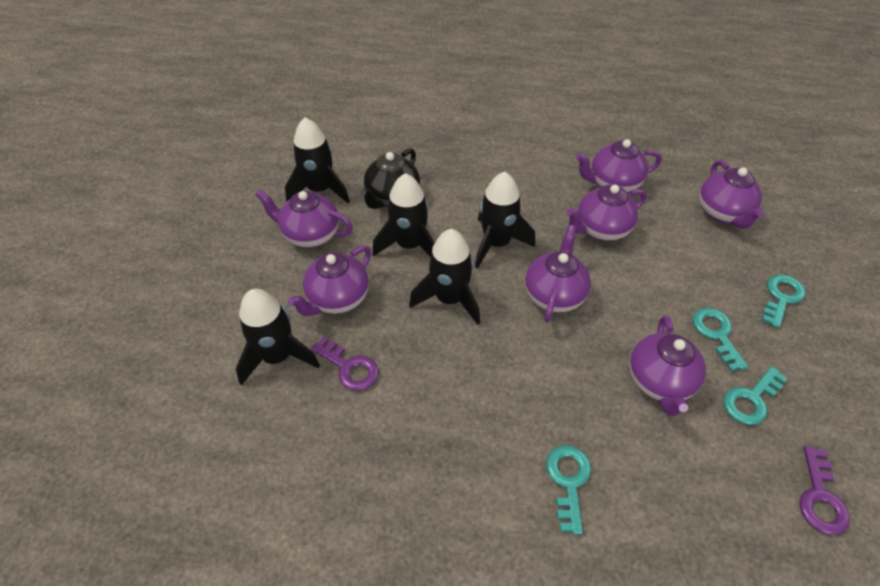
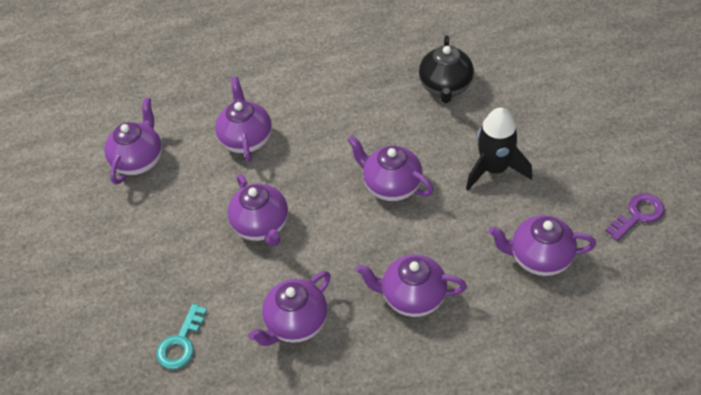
black rocket: [236,289,320,385] [285,118,350,203] [372,173,435,257] [409,229,480,325] [475,172,535,268] = 5 -> [466,108,532,190] = 1
purple key: [311,337,379,391] [799,446,850,535] = 2 -> [606,193,665,241] = 1
turquoise key: [546,445,591,534] [692,308,748,371] [723,366,788,425] [762,275,806,328] = 4 -> [156,304,207,369] = 1

